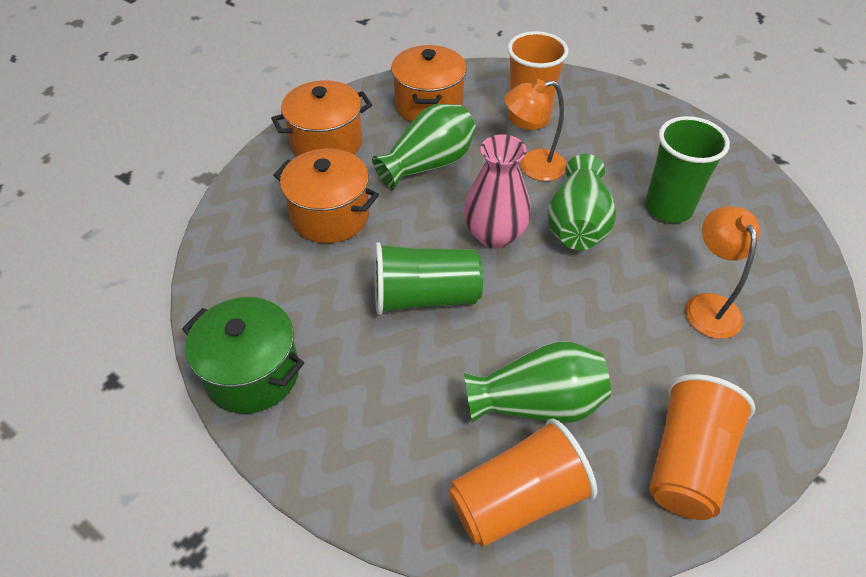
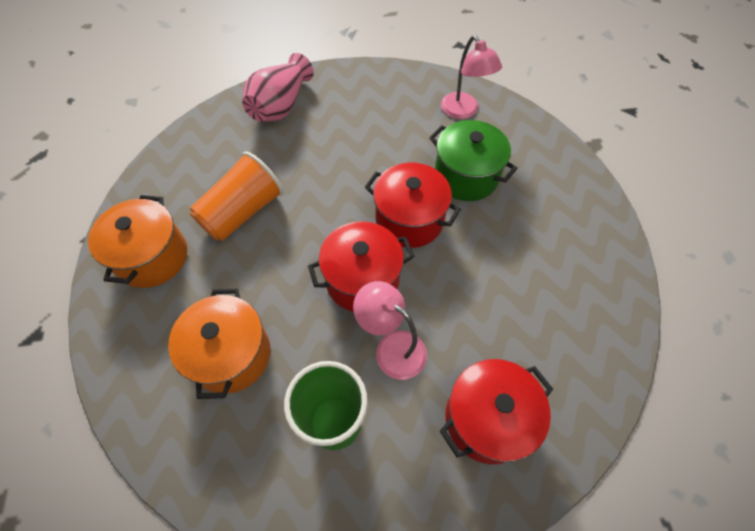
green cup: [374,242,483,315] [645,116,730,223] = 2 -> [284,361,368,450] = 1
green vase: [372,104,476,190] [464,341,611,423] [547,154,616,250] = 3 -> none = 0
orange cup: [448,419,597,547] [507,31,568,130] [649,374,755,520] = 3 -> [190,151,284,241] = 1
orange lamp: [504,79,567,181] [685,207,760,339] = 2 -> none = 0
orange pot: [271,80,372,156] [273,149,379,243] [391,45,467,122] = 3 -> [88,195,187,288] [168,289,270,399] = 2
pink lamp: none = 0 -> [353,281,427,380] [441,35,502,119] = 2
red pot: none = 0 -> [308,221,415,312] [365,162,461,248] [440,359,553,465] = 3

